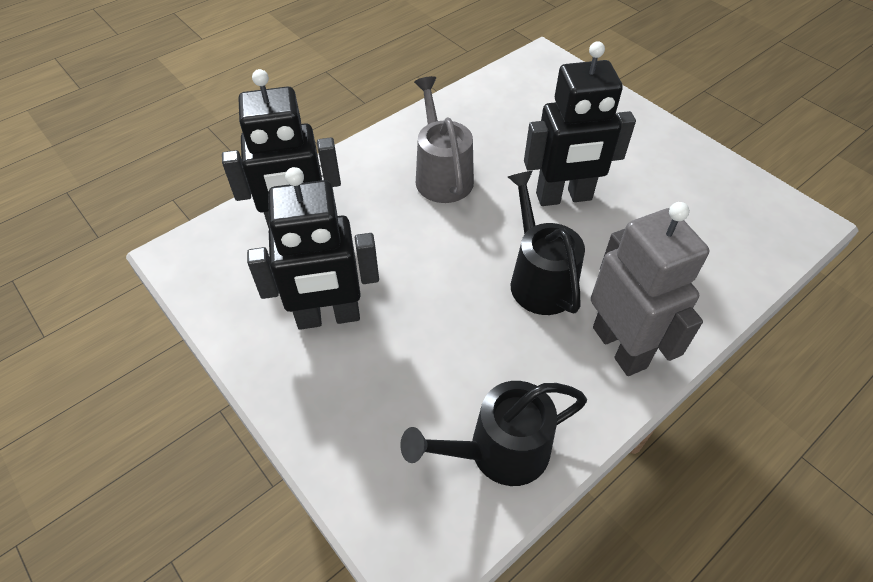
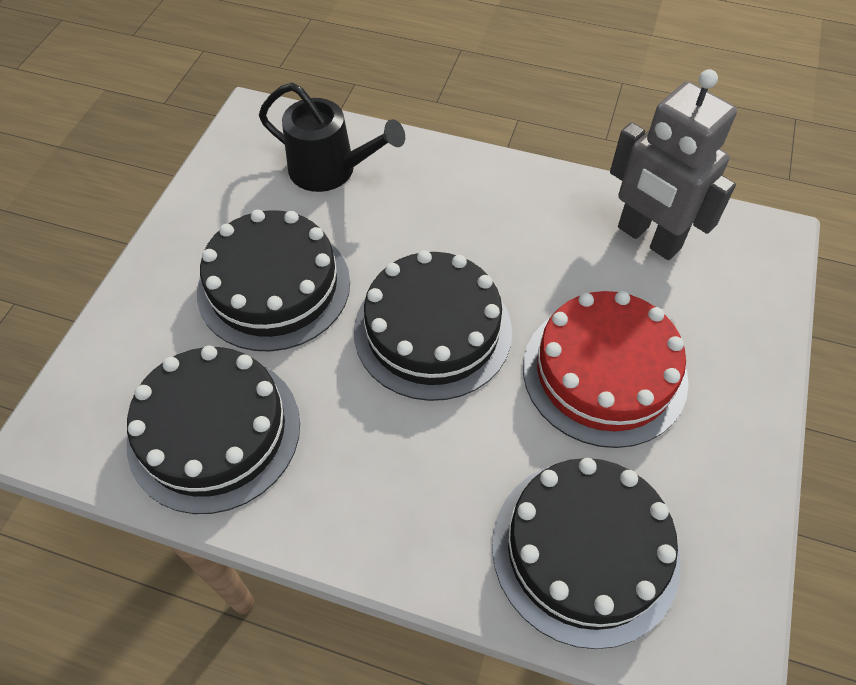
black cake: none = 0 -> [127,346,300,514] [197,210,350,351] [354,250,512,401] [492,458,681,649] = 4
black robot: [222,69,341,228] [247,167,379,330] [524,41,636,206] = 3 -> none = 0
black watering can: [400,381,587,486] [508,171,585,315] = 2 -> [259,83,405,192] = 1
grey watering can: [414,76,474,203] = 1 -> none = 0
red cake: none = 0 -> [523,291,689,448] = 1

